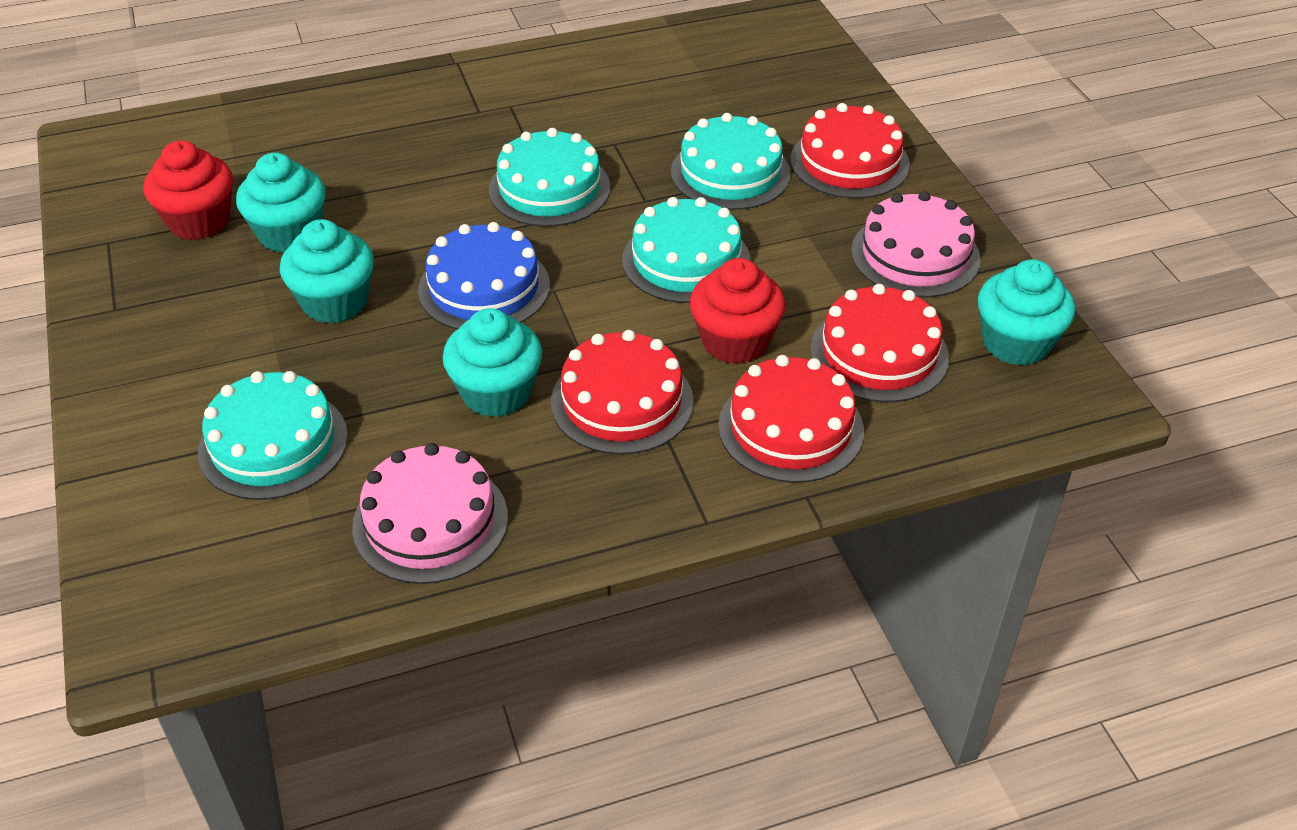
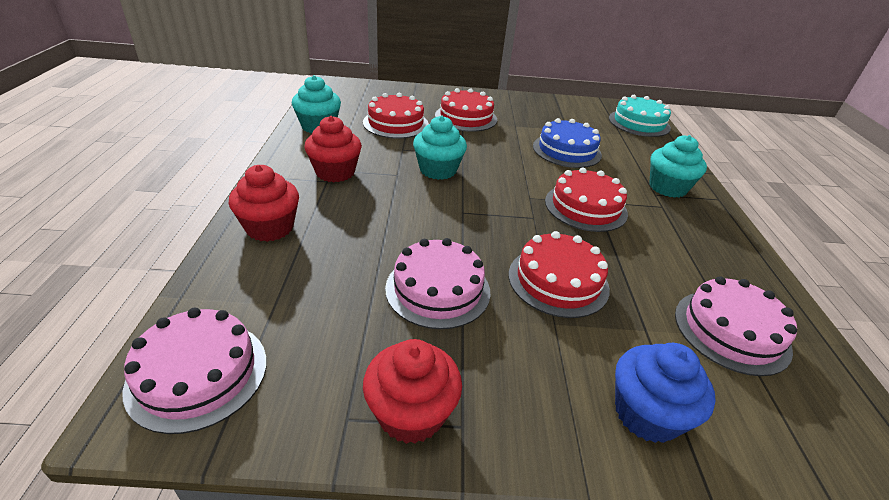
blue cupcake: none = 0 -> [615,343,716,443] = 1
pink cake: [352,443,508,584] [851,191,981,298] = 2 -> [123,308,267,434] [385,238,490,329] [675,276,797,376] = 3
red cupcake: [144,140,233,240] [690,258,786,364] = 2 -> [229,165,299,242] [305,116,362,182] [363,339,462,444] = 3
turquoise cake: [198,371,348,500] [489,128,610,227] [622,197,751,303] [671,113,791,210] = 4 -> [609,95,671,137] = 1
turquoise cupcake: [236,153,326,253] [280,219,374,324] [442,308,542,417] [978,259,1075,366] = 4 -> [292,75,341,133] [413,116,467,180] [649,135,707,198] = 3

